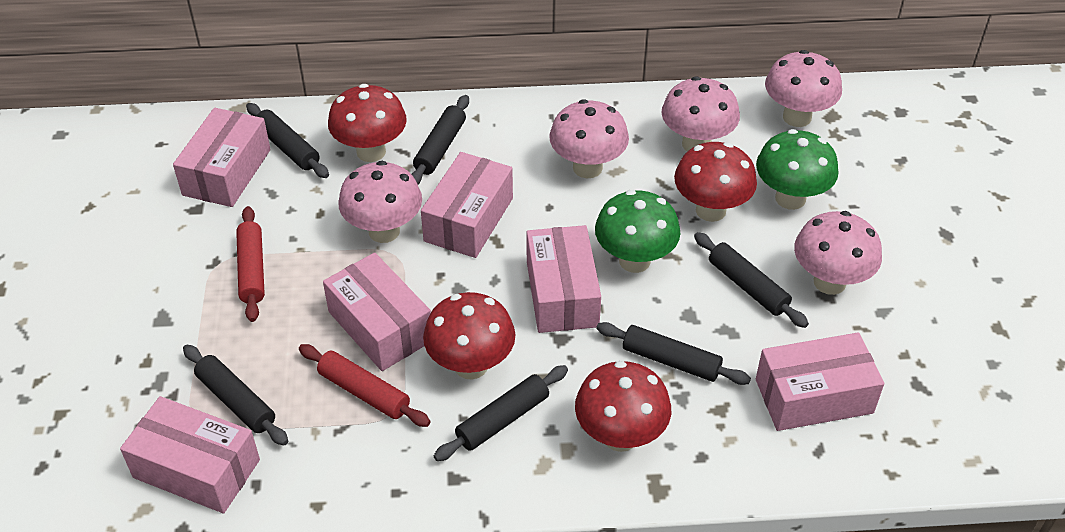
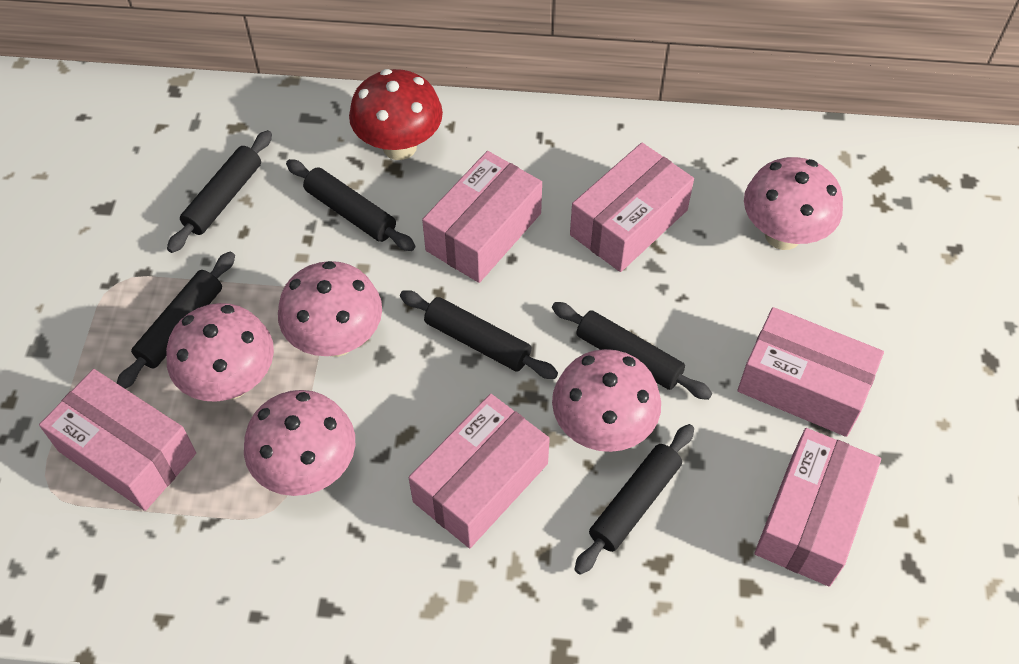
green mushroom: [595,190,681,273] [756,129,839,210] = 2 -> none = 0
red mushroom: [328,84,407,162] [423,292,515,380] [575,361,671,452] [674,142,757,222] = 4 -> [349,69,443,160] = 1
red rolling pin: [236,206,265,322] [299,344,431,427] = 2 -> none = 0

